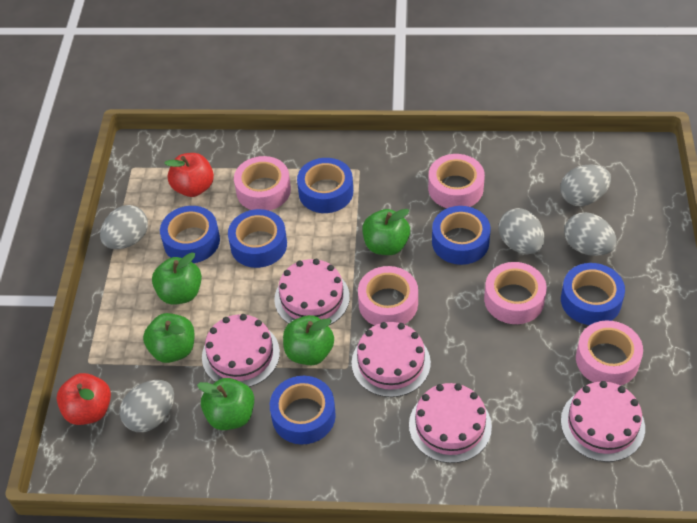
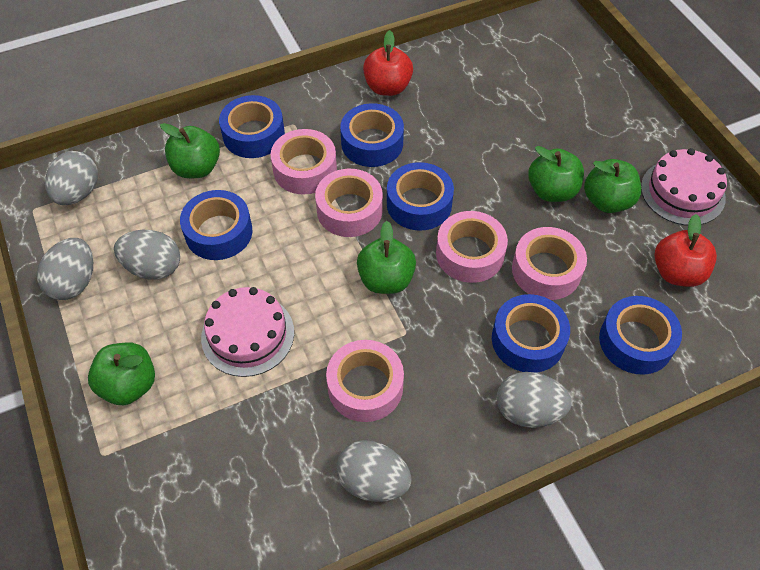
pink cake: [202,314,280,387] [274,259,350,326] [352,322,431,397] [409,383,492,463] [561,381,645,462] = 5 -> [201,287,294,377] [641,148,727,226] = 2

